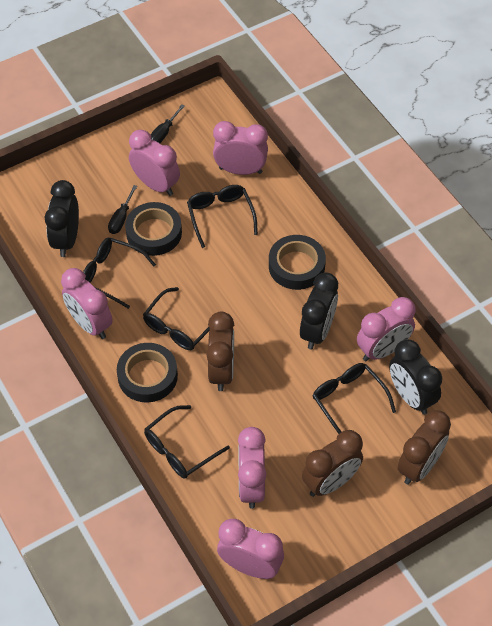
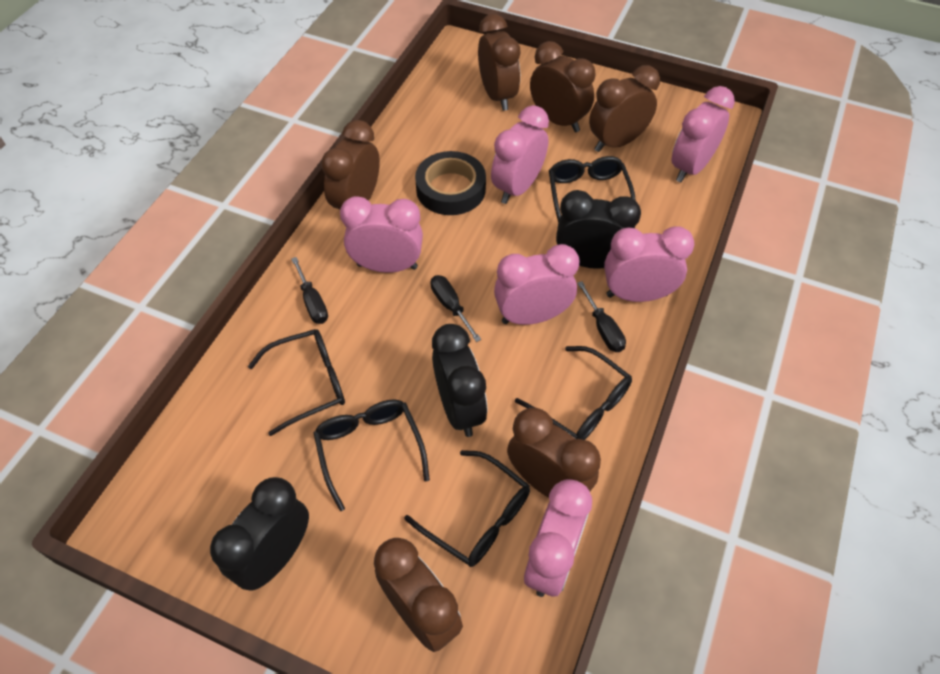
black screwdriver: [108,185,137,234] [150,105,185,143] = 2 -> [291,257,328,324] [430,275,481,342] [577,281,626,352] = 3
black tape: [117,343,178,403] [125,202,182,256] [269,235,326,290] = 3 -> [415,151,486,215] = 1
brown clock: [206,312,234,391] [302,430,363,497] [398,410,451,485] = 3 -> [321,120,380,209] [374,538,463,652] [478,14,520,111] [507,407,601,498] [530,41,595,132] [589,65,660,152] = 6

